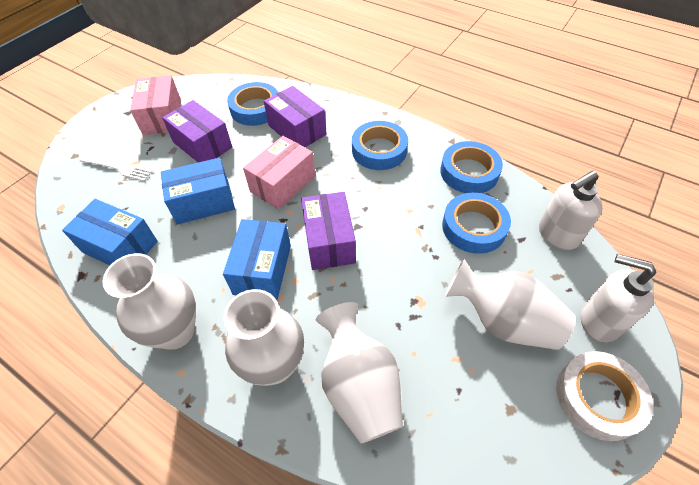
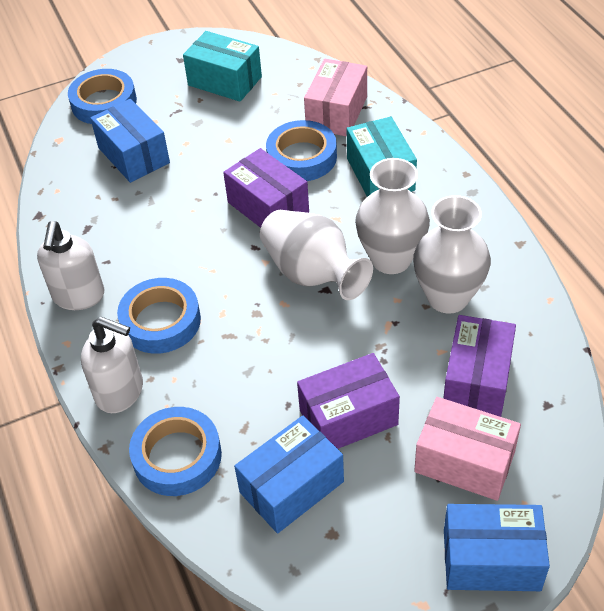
turquoise box: none = 0 -> [183,31,262,102] [346,117,417,197] = 2
white fork: [80,156,152,181] = 1 -> none = 0
white tape: [556,351,653,441] = 1 -> none = 0
white vase: [102,253,196,350] [224,289,304,386] [316,302,403,444] [445,259,576,350] = 4 -> [260,210,373,300] [355,158,430,274] [413,195,491,314] = 3

